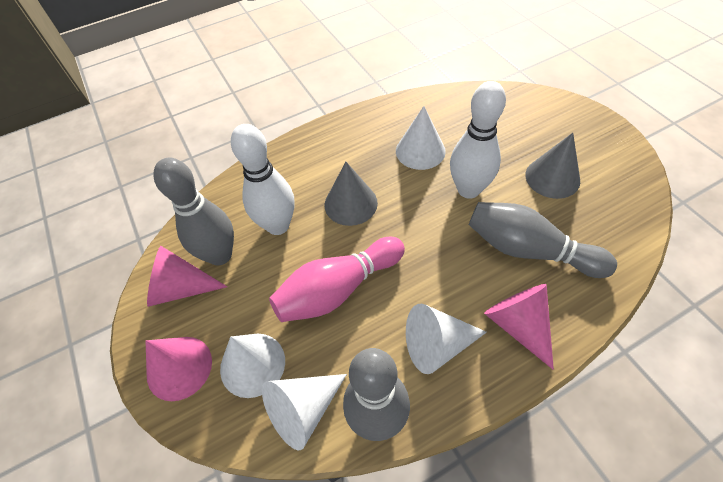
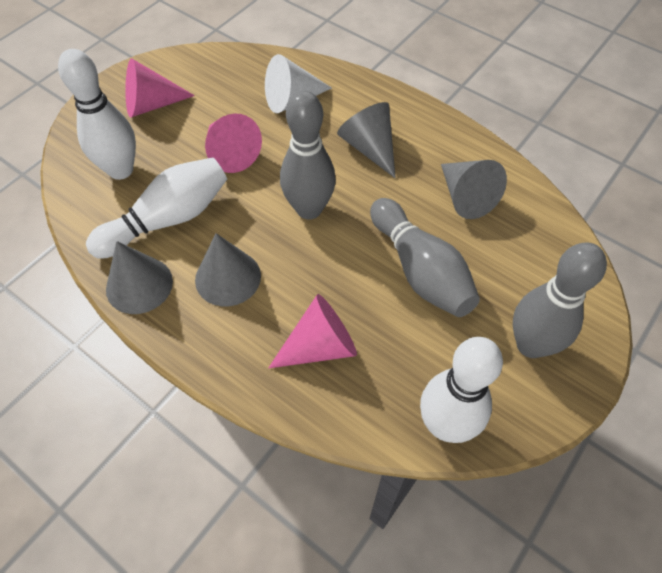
grey cone: [325,162,378,226] [525,133,580,199] = 2 -> [106,241,173,314] [195,233,261,306] [337,102,396,178] [441,160,507,219] = 4
pink bowling pin: [269,237,405,322] = 1 -> none = 0
white bowling pin: [231,124,295,235] [450,81,506,199] = 2 -> [58,49,136,180] [86,157,227,259] [420,337,503,443] = 3
white cone: [220,334,285,398] [262,374,347,450] [396,106,446,170] [406,303,487,374] = 4 -> [265,54,332,113] = 1

